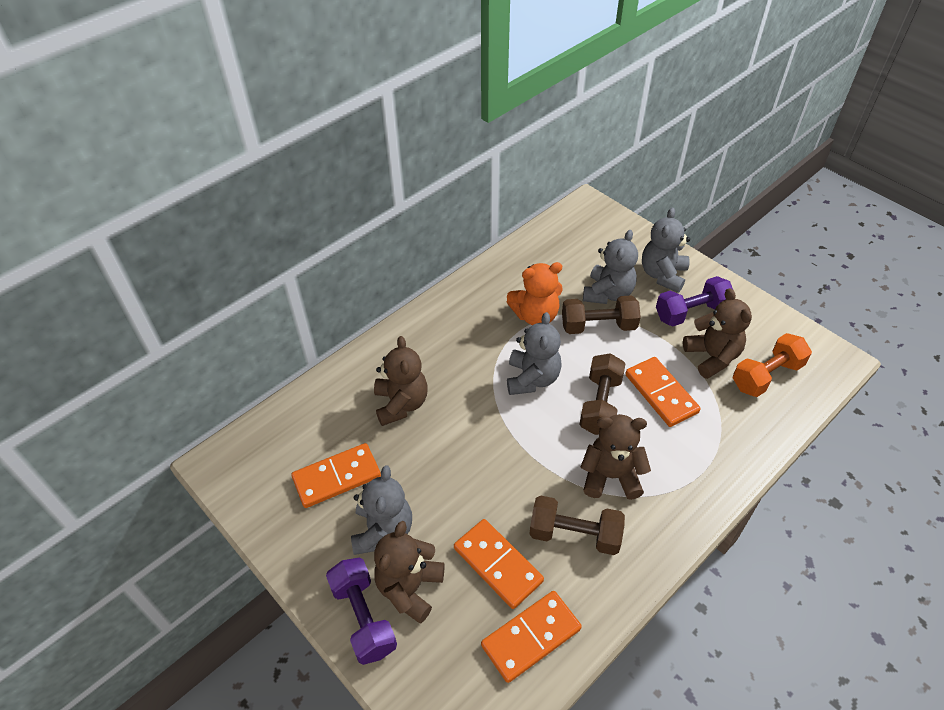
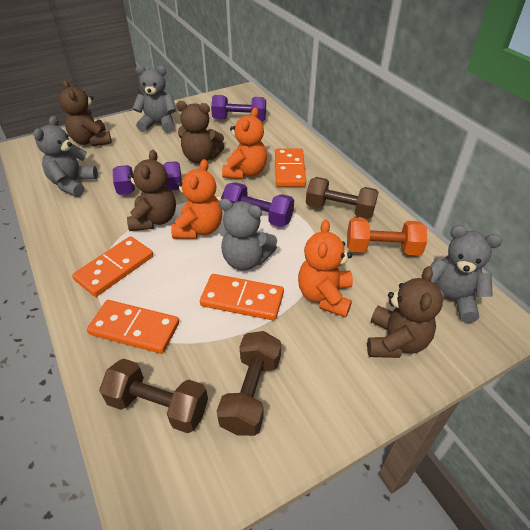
orange teddy bear: [507,262,562,325] = 1 -> [171,159,222,239] [222,107,267,179] [298,219,353,317] = 3
purple dumbbell: [326,558,397,665] [656,276,733,326] = 2 -> [113,161,182,195] [211,95,266,121] [221,182,294,227] = 3

